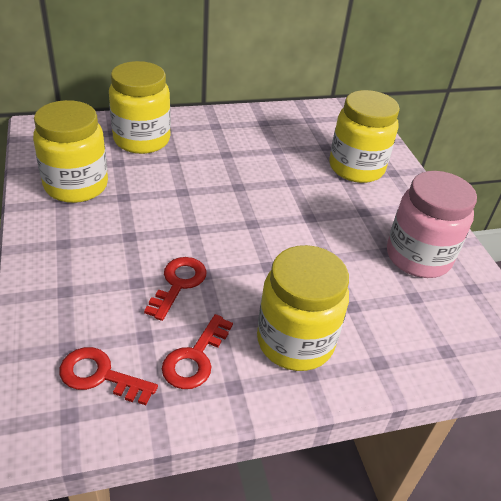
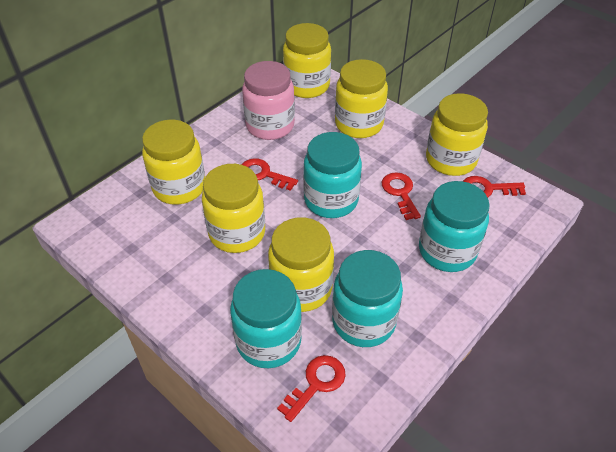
red key: [59,347,158,405] [144,257,206,321] [162,314,233,389] = 3 -> [241,158,298,191] [277,355,346,422] [382,172,421,220] [463,176,526,197] = 4
turquoise jar: none = 0 -> [230,269,302,368] [303,132,362,218] [332,250,403,347] [419,181,490,272] = 4
yellow jar: [33,100,108,203] [109,61,171,154] [257,245,349,371] [329,90,400,183] = 4 -> [142,120,205,205] [202,164,265,253] [268,217,334,312] [283,23,331,98] [335,59,388,138] [426,93,488,176] = 6

